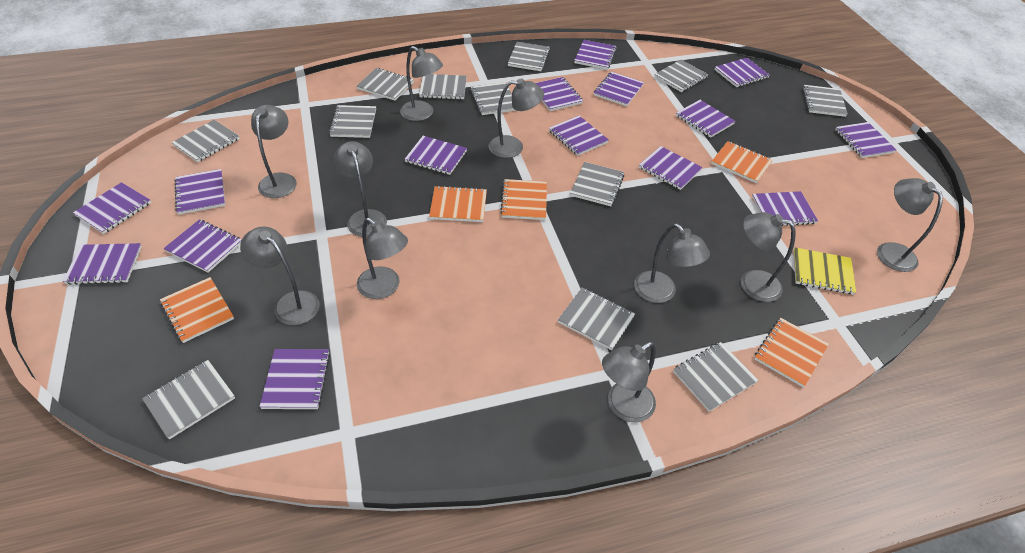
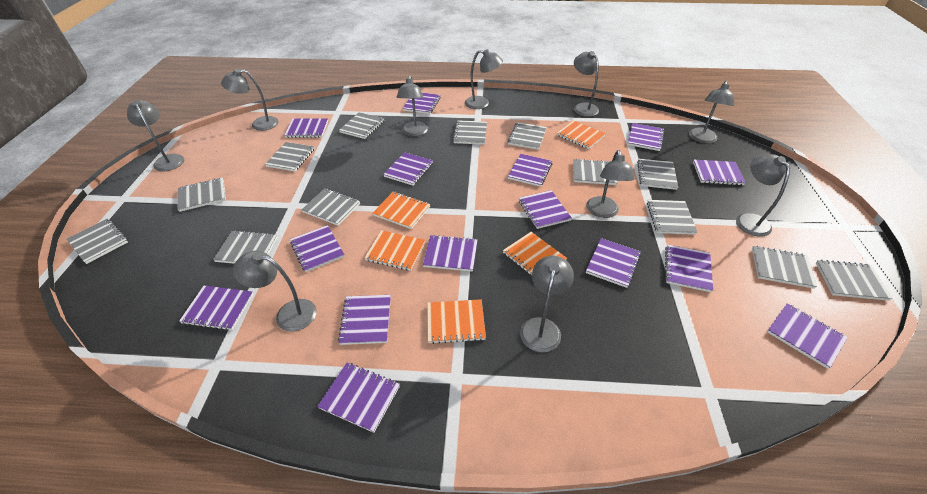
grey notebook: [142,360,235,439] [172,120,240,162] [329,105,376,138] [356,68,414,101] [419,74,467,100] [470,82,516,115] [507,42,550,71] [558,287,635,350] [570,162,624,206] [654,60,709,92] [673,342,758,412] [803,85,848,117] = 12 -> [67,218,128,264] [177,178,226,212] [213,230,278,264] [265,142,314,172] [301,189,360,226] [339,112,384,139] [453,120,487,145] [508,122,547,150] [573,159,618,185] [637,159,678,190] [647,200,698,235] [752,246,817,289] [816,260,892,301] = 13
yellow notebook: [793,247,856,295] = 1 -> none = 0

